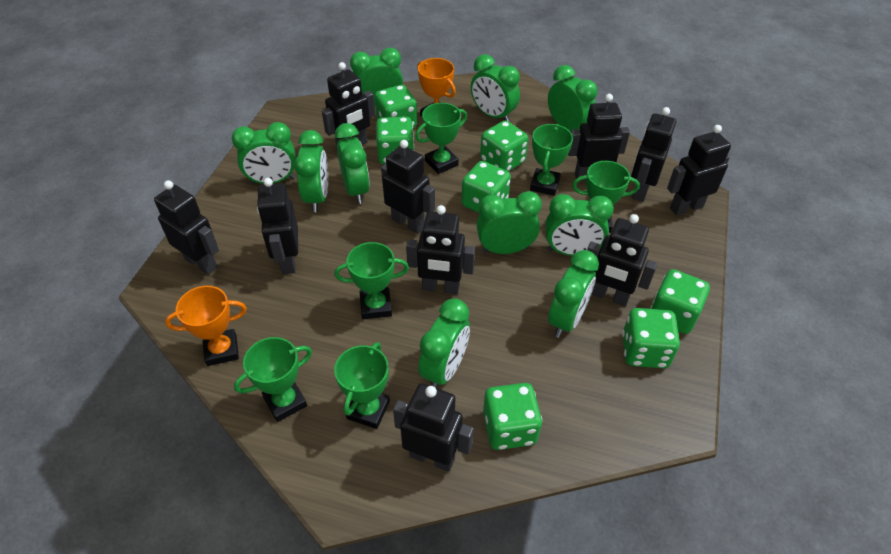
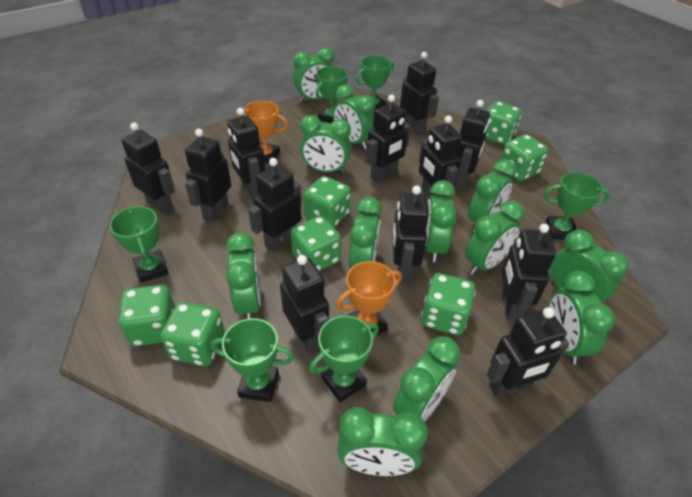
black robot: [154,180,219,275] [257,178,298,274] [322,62,375,147] [381,140,435,234] [393,383,474,472] [406,205,475,294] [568,94,630,181] [587,214,657,306] [631,107,676,202] [667,125,731,216] = 10 -> [121,122,175,215] [185,129,231,223] [227,108,266,199] [248,158,302,252] [280,255,329,354] [366,95,411,183] [392,186,429,282] [400,52,439,136] [419,116,462,196] [454,100,490,189] [487,307,569,398] [501,224,556,320] = 12
green clock: [232,122,296,185] [294,130,328,212] [335,123,370,204] [350,48,403,106] [418,298,470,388] [471,54,520,122] [476,191,542,254] [545,194,614,256] [548,65,597,131] [548,250,599,338] = 10 -> [226,232,261,319] [293,47,335,102] [300,115,351,173] [333,84,375,149] [337,407,428,476] [349,197,382,269] [393,336,460,421] [425,180,457,262] [465,201,524,275] [468,159,516,232] [549,271,615,365] [551,230,629,303] = 12

